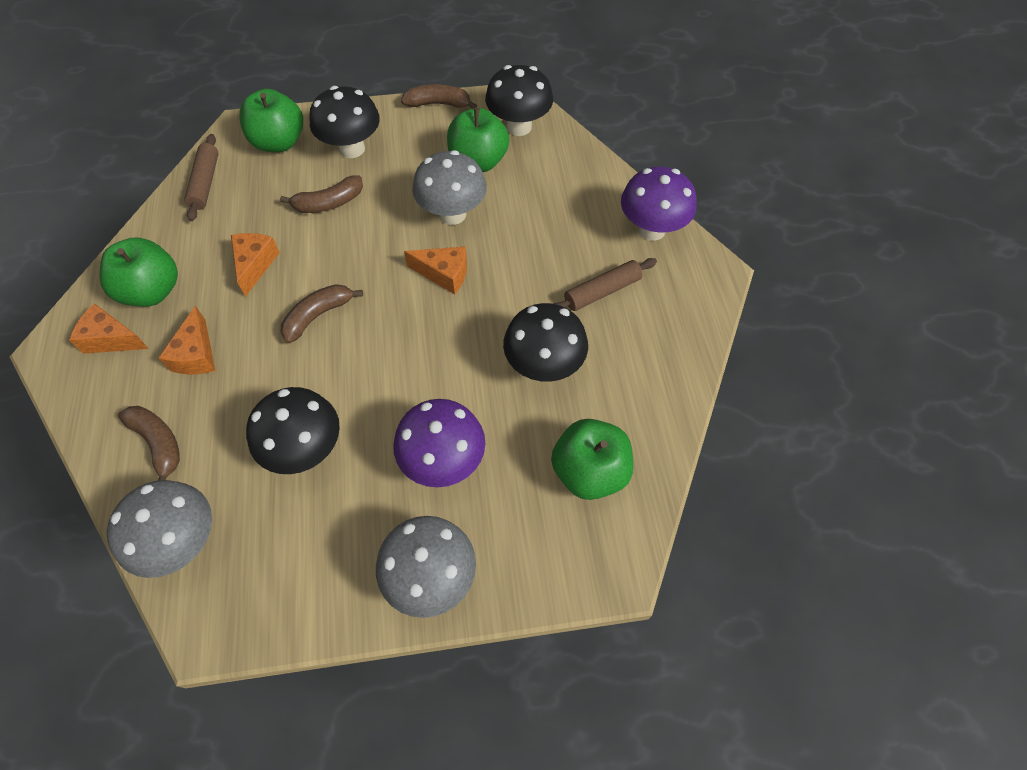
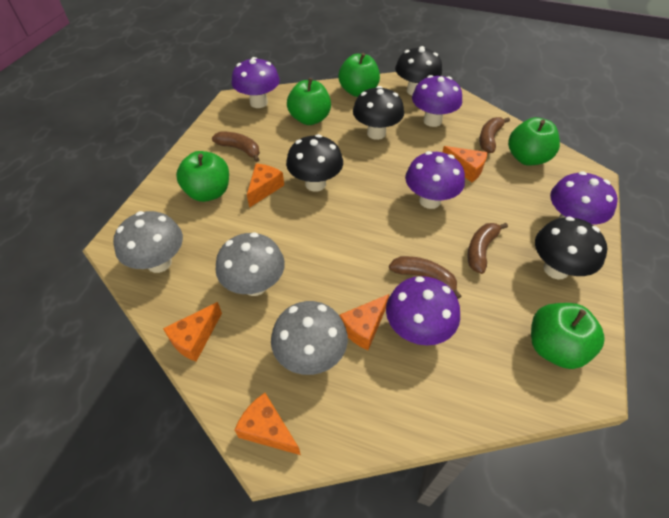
brown rolling pin: [184,134,218,221] [554,258,657,311] = 2 -> none = 0
green apple: [100,238,178,307] [239,89,303,152] [447,108,509,172] [551,419,633,500] = 4 -> [176,151,229,202] [287,78,331,125] [338,53,380,97] [508,117,560,166] [531,303,605,369] = 5
orange cheese: [69,303,149,354] [159,306,215,374] [231,233,280,297] [404,246,467,294] = 4 -> [163,302,222,362] [234,393,301,455] [247,163,284,208] [339,294,389,350] [443,146,488,182] = 5
purple mushroom: [393,399,486,487] [621,167,697,241] = 2 -> [232,57,280,108] [386,276,460,346] [405,151,465,209] [412,75,462,127] [550,171,618,225] = 5

